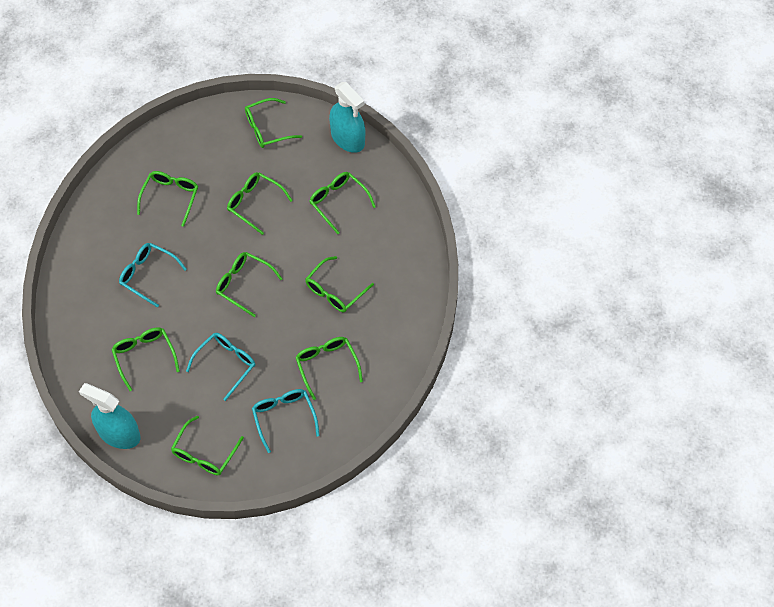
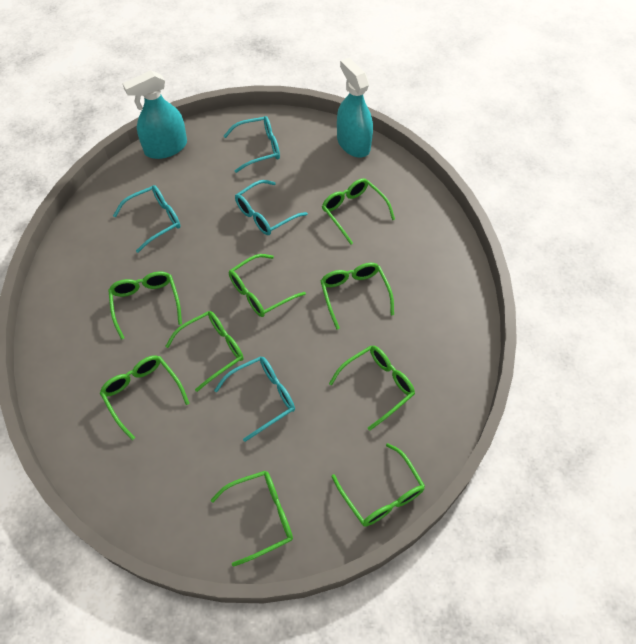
turquoise glasses: [119,243,187,308] [186,333,255,401] [252,389,320,453] = 3 -> [113,185,181,253] [214,356,295,442] [224,116,280,173] [235,180,308,235] = 4

